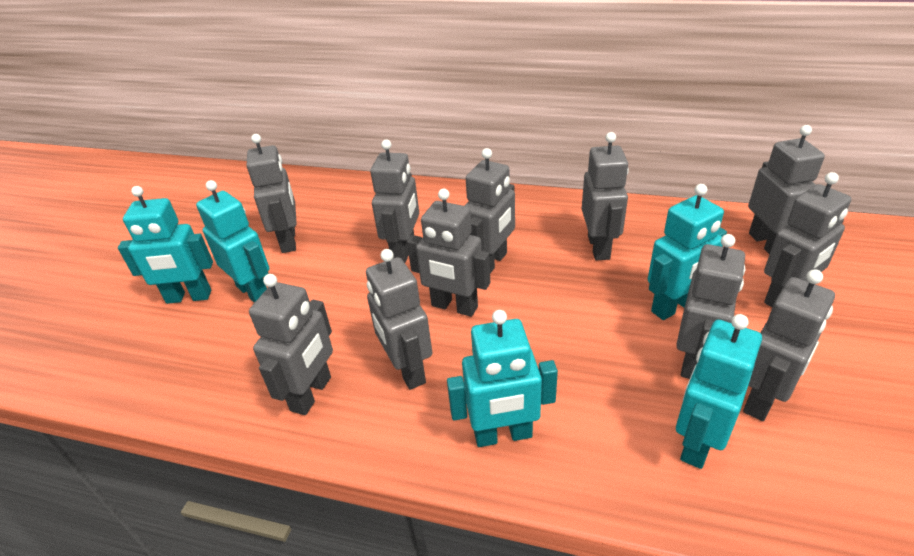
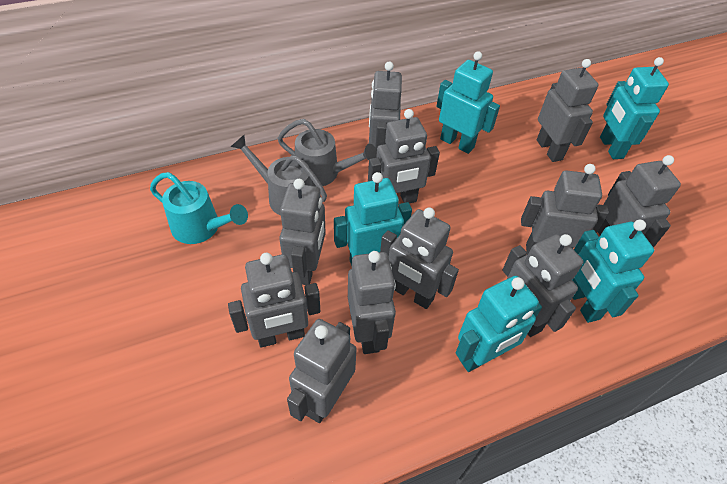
grey watering can: none = 0 -> [231,135,327,216] [277,119,377,186] = 2
turquoise watering can: none = 0 -> [150,172,248,244] = 1

